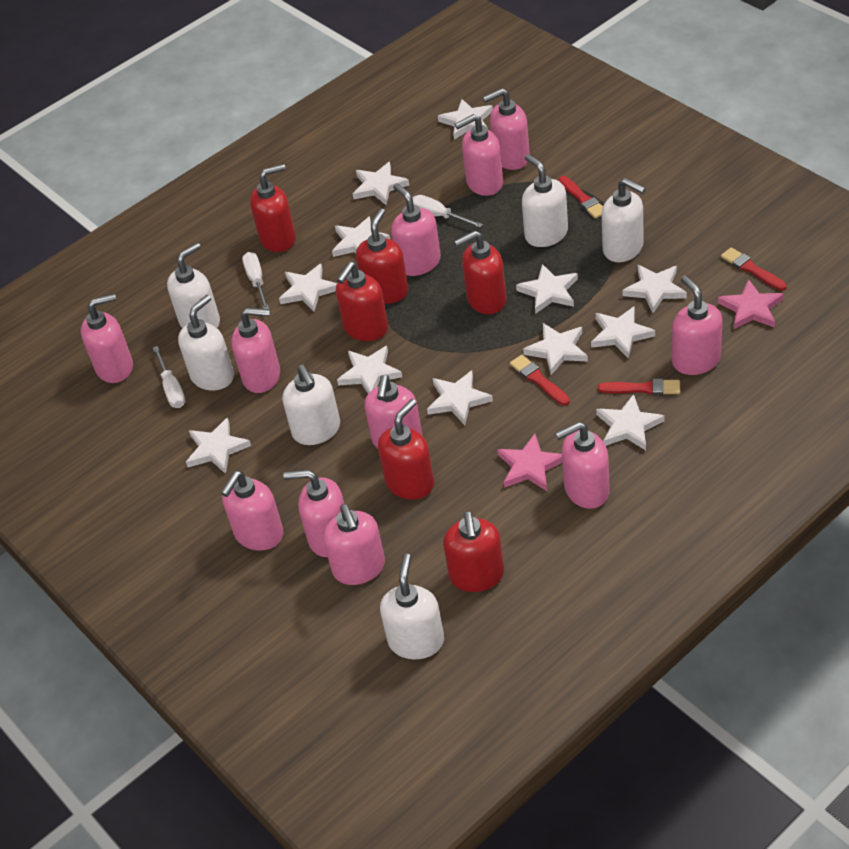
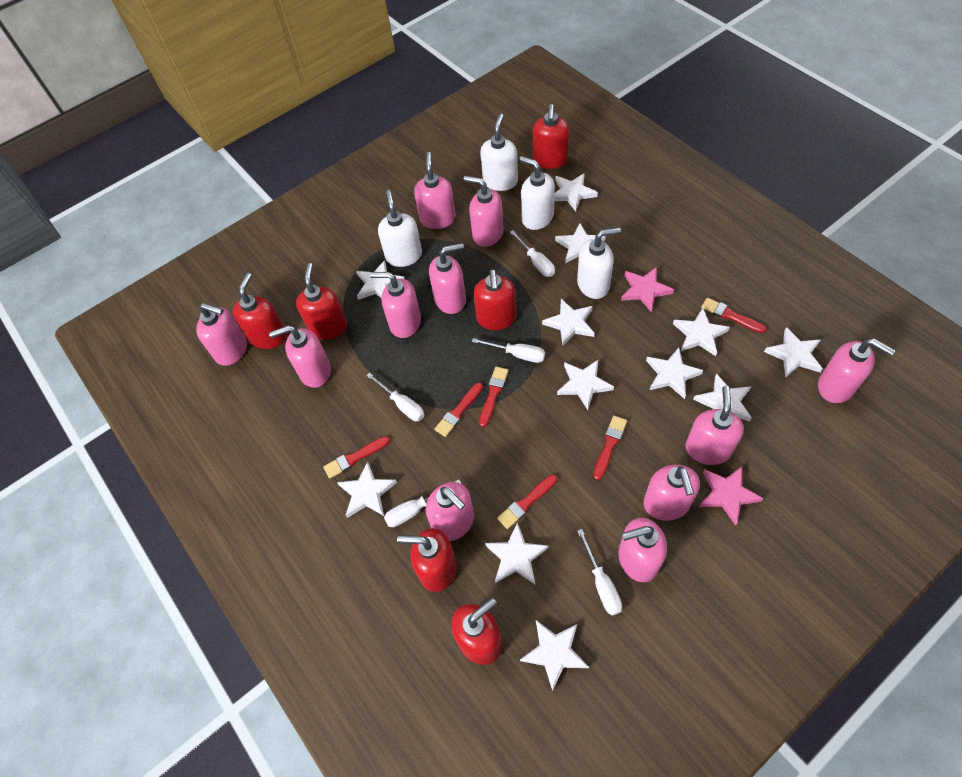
red brush: [510,355,570,405] [559,176,603,219] [598,379,680,395] [721,247,787,291] = 4 -> [323,436,390,478] [435,383,483,437] [479,367,509,427] [497,475,557,529] [593,416,627,480] [701,298,767,333] = 6
white screwdriver: [153,346,186,408] [242,252,269,309] [413,195,483,227] = 3 -> [366,373,424,421] [384,480,462,527] [472,338,545,363] [510,230,555,277] [577,529,622,615] = 5
white soap dispenser: [167,243,220,328] [178,295,234,391] [283,365,340,445] [380,554,444,659] [522,154,568,247] [601,178,646,262] = 6 -> [378,190,422,267] [480,114,518,191] [519,156,555,230] [577,227,621,299] = 4

